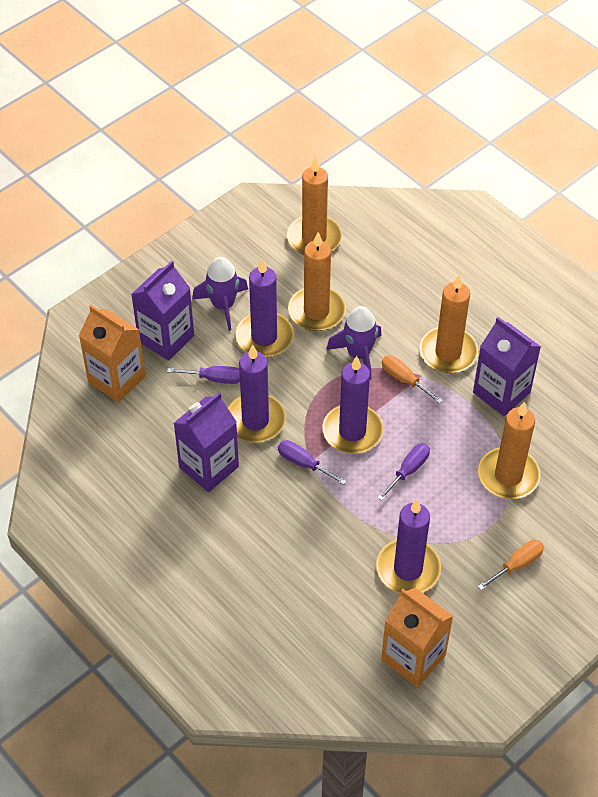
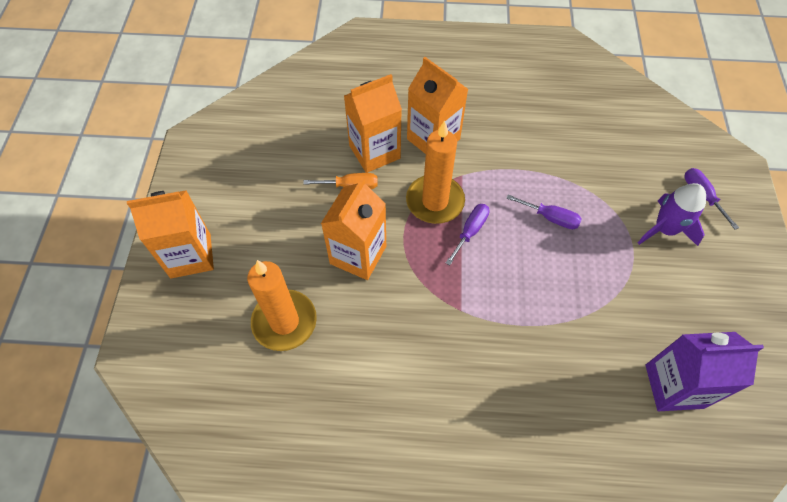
orange candle: [287,157,342,255] [288,232,345,331] [419,275,478,373] [478,402,540,499] = 4 -> [247,260,317,351] [406,120,465,224] = 2
orange carton: [79,305,145,402] [381,588,453,687] = 2 -> [127,190,214,278] [321,177,386,280] [344,74,402,173] [407,57,468,154] = 4
orange screwdriver: [382,355,443,404] [478,540,544,590] = 2 -> [303,173,378,189] = 1
purple candle: [228,345,286,442] [235,259,293,357] [322,356,383,454] [376,500,441,594] = 4 -> none = 0
purple carton: [131,261,194,361] [174,392,239,492] [473,317,541,416] = 3 -> [646,332,764,411] = 1
purple rocket: [192,257,248,331] [326,306,382,380] = 2 -> [638,183,706,246] = 1

